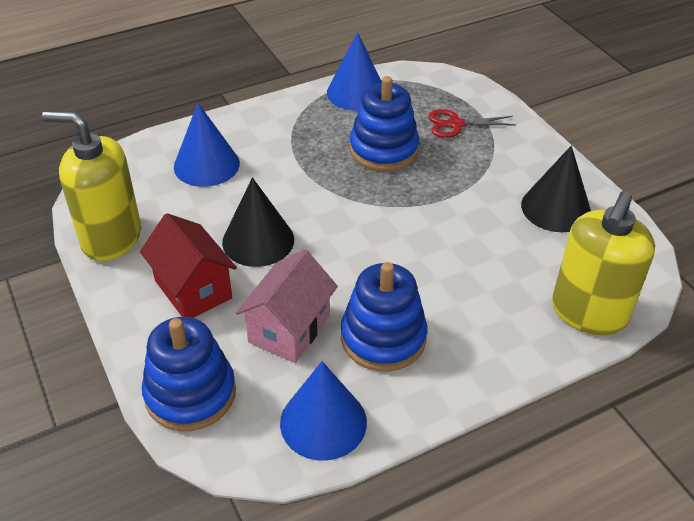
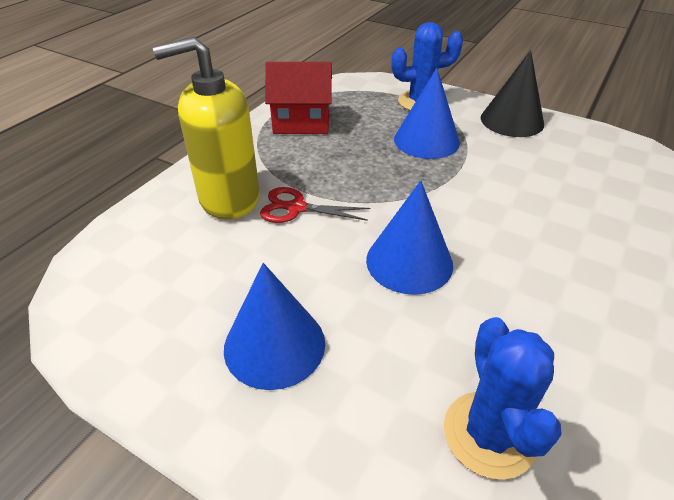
black cone: [222,178,294,267] [521,146,591,232] = 2 -> [481,50,544,137] = 1
blue cactus: none = 0 -> [391,22,463,110] [444,317,562,479] = 2
blue stacking toy: [142,317,236,431] [341,262,427,372] [350,76,419,171] = 3 -> none = 0
pink house: [236,250,338,363] = 1 -> none = 0
yellow soap dispenser: [42,111,141,261] [552,191,655,335] = 2 -> [153,36,260,219] = 1

